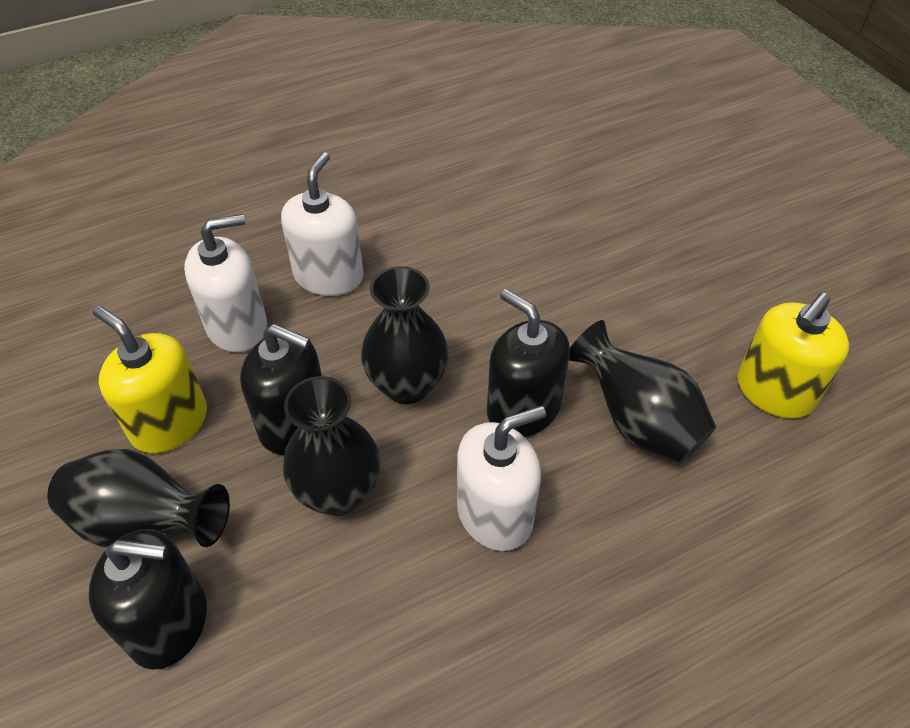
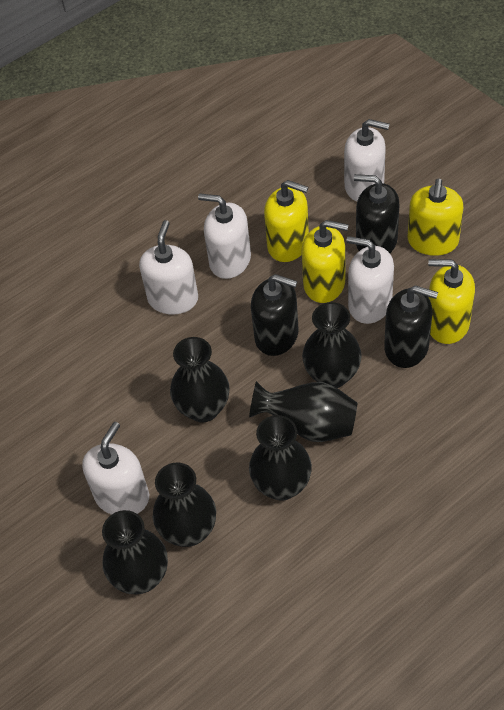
black vase: [47,449,230,548] [283,376,380,516] [361,266,449,404] [569,320,716,463] = 4 -> [102,510,168,594] [153,463,216,547] [170,337,229,422] [249,381,358,442] [249,415,312,501] [302,302,362,388] = 6
white soap dispenser: [184,214,267,352] [281,152,364,296] [457,406,546,551] = 3 -> [82,422,149,515] [139,220,198,314] [198,193,251,279] [344,119,389,201] [346,236,394,324] = 5
yellow soap dispenser: [93,306,207,453] [738,293,849,419] = 2 -> [264,180,309,262] [302,220,349,303] [408,179,463,256] [428,259,475,344] = 4

